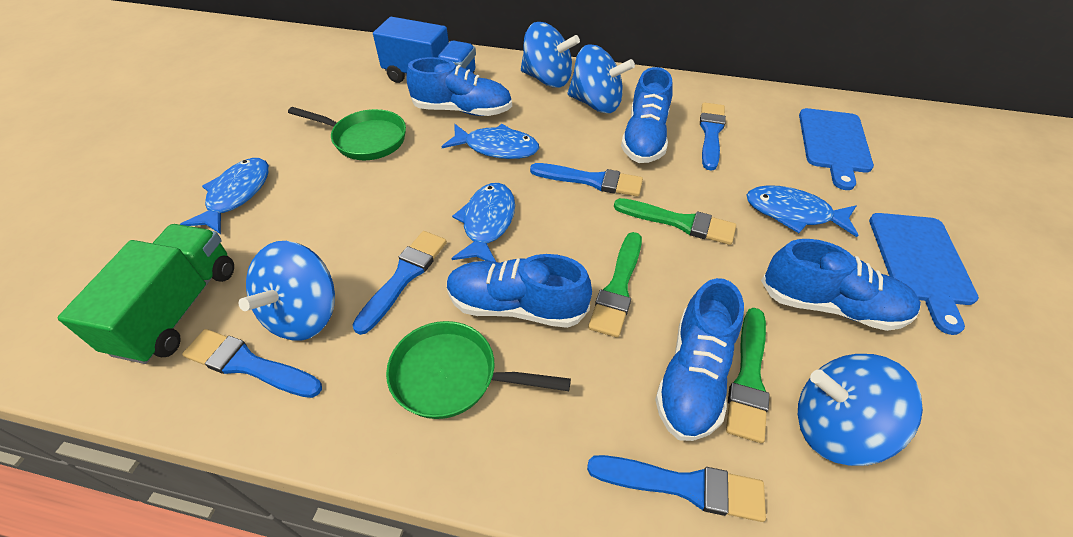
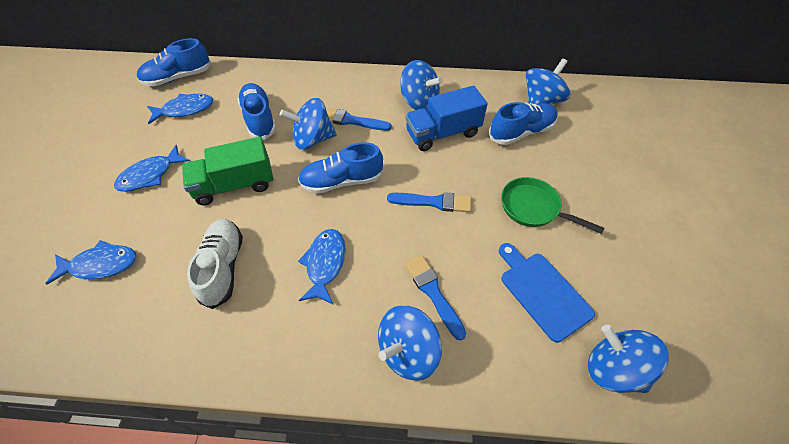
blue brush: [182,329,322,398] [352,231,447,335] [530,163,643,197] [587,455,766,522] [700,102,726,171] = 5 -> [326,108,392,131] [387,192,471,212] [405,255,466,340] = 3
blue cutting board: [799,108,874,190] [869,213,979,335] = 2 -> [499,243,595,343] = 1
blue shoe: [407,57,512,116] [447,254,592,328] [621,67,673,163] [655,278,744,441] [761,239,921,331] = 5 -> [137,38,211,86] [237,83,276,140] [298,142,383,194] [489,102,558,145] = 4
blue spinning top: [239,241,335,341] [521,22,580,88] [568,44,635,113] [798,354,923,466] = 4 -> [280,98,337,150] [378,305,442,381] [400,60,443,110] [526,58,571,104] [588,325,669,393] = 5
green brush: [588,232,642,338] [614,198,736,245] [726,308,770,443] = 3 -> none = 0
green pan: [288,107,406,160] [386,321,571,419] = 2 -> [501,177,605,234] = 1
white shoe: none = 0 -> [187,219,243,309] = 1

